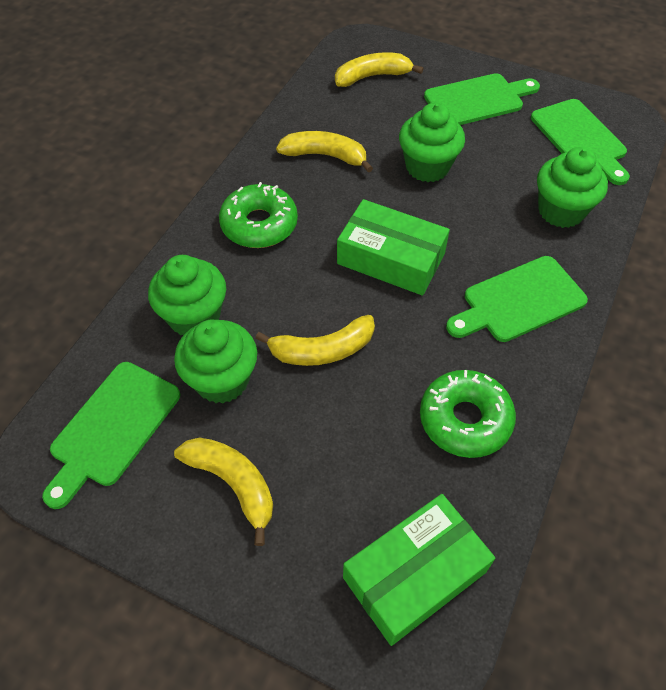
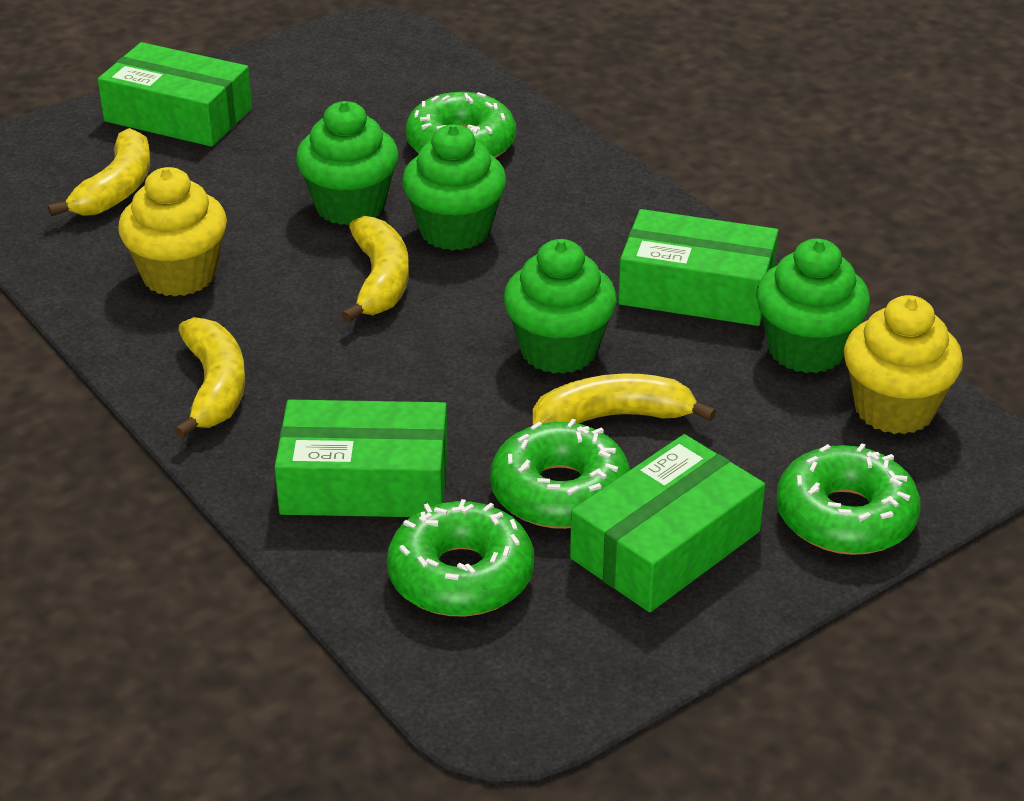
green box: [337,199,450,296] [343,494,495,646] = 2 -> [98,42,252,147] [275,400,448,517] [570,434,765,612] [618,209,779,326] = 4
green cutting board: [42,362,180,509] [424,73,540,125] [446,256,588,342] [531,99,630,185] = 4 -> none = 0
green donut: [219,182,298,248] [420,370,516,458] = 2 -> [387,499,534,617] [406,92,516,158] [490,419,630,529] [776,443,921,555] = 4
yellow cupcake: none = 0 -> [118,167,227,297] [844,295,963,434] = 2

